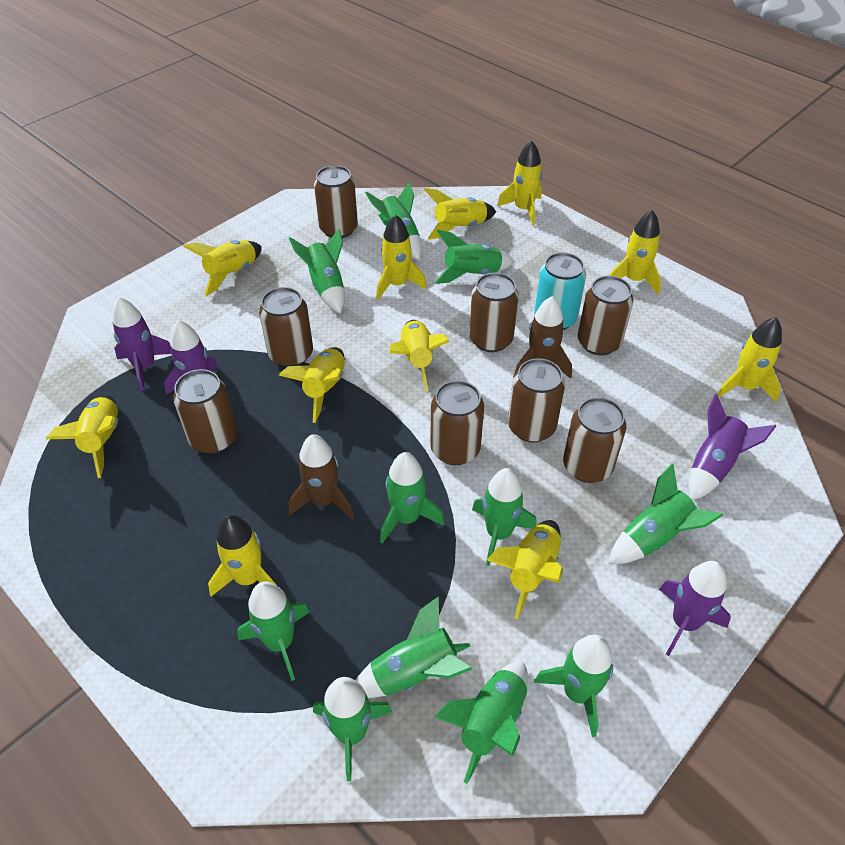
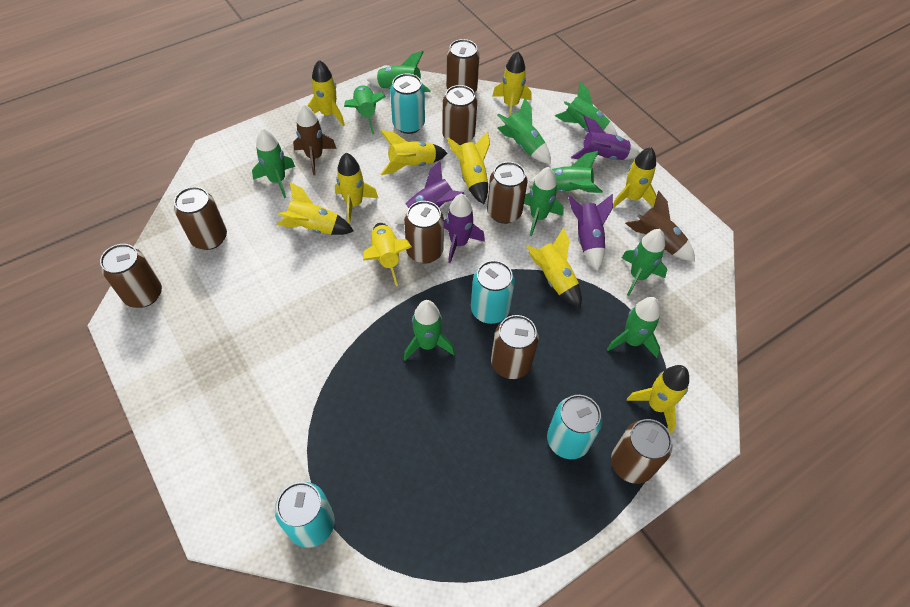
green rocket: [237,581,309,681] [289,229,345,314] [313,677,392,781] [355,596,472,698] [365,183,422,260] [380,452,445,544] [434,230,515,284] [434,662,528,784] [472,468,537,566] [534,635,613,737] [609,463,723,564] = 11 -> [252,128,295,198] [344,85,386,135] [367,51,431,92] [404,300,455,361] [497,98,551,164] [524,167,564,236] [529,151,603,193] [555,82,618,136] [607,297,661,358] [622,229,667,296] = 10
turquoise can: [534,252,586,330] = 1 -> [275,482,335,548] [390,73,425,134] [471,260,515,324] [547,395,602,459] = 4
yellow rocket: [46,395,118,478] [183,240,262,296] [208,514,277,596] [279,347,345,423] [376,214,427,300] [389,320,450,391] [424,188,496,240] [487,520,563,619] [497,140,542,226] [609,210,661,294] [717,317,782,402] = 11 -> [277,182,354,235] [307,60,345,126] [335,153,378,224] [363,223,412,286] [381,130,447,175] [447,131,490,204] [492,51,532,117] [526,227,582,308] [613,147,657,208] [627,365,689,433] = 10

